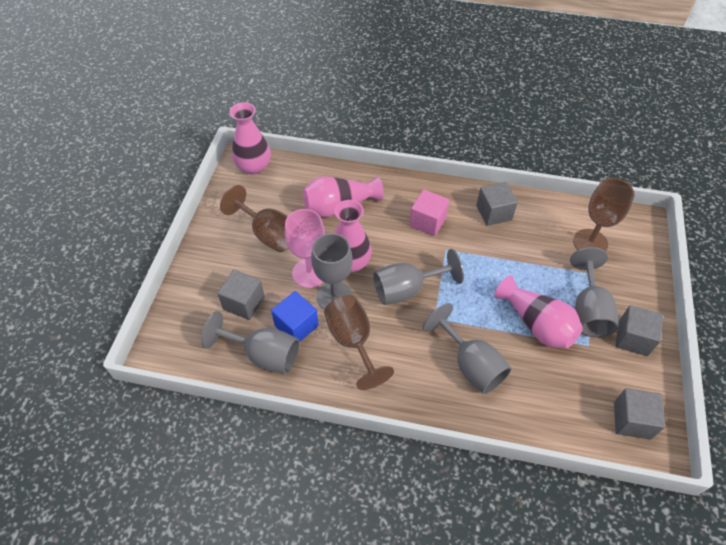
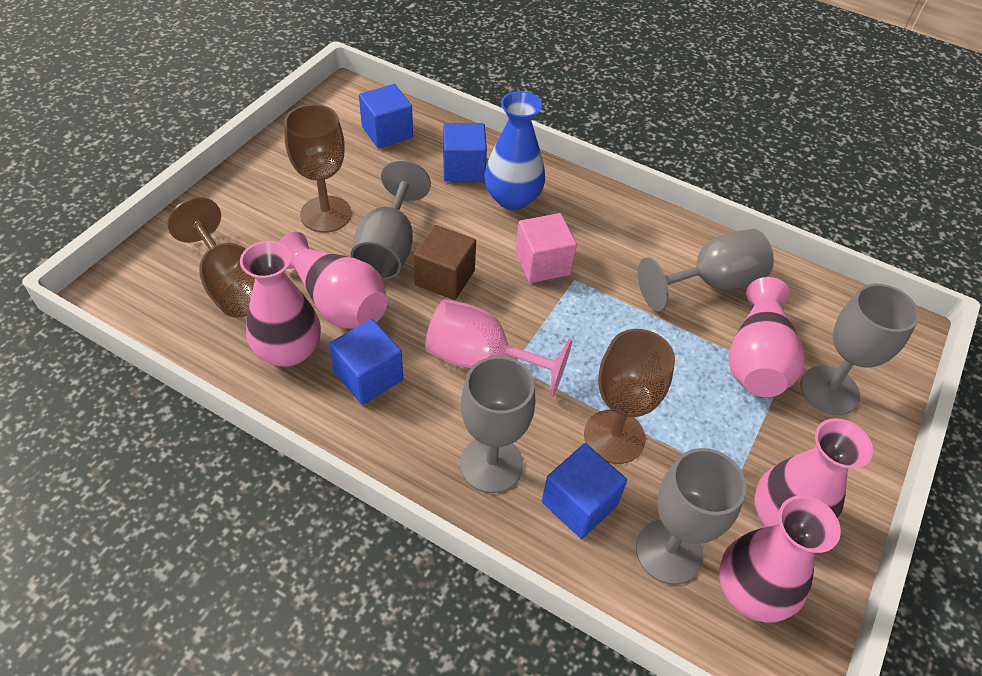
blue cube: [271,291,319,342] = 1 -> [329,319,403,405] [359,84,413,148] [443,123,487,182] [542,443,627,539] = 4
blue vase: none = 0 -> [484,91,545,210] = 1
brown cube: none = 0 -> [413,225,476,300] = 1
grey cube: [217,270,265,320] [476,182,518,226] [614,388,665,440] [615,305,663,356] = 4 -> none = 0
pink vase: [230,102,271,175] [303,176,383,217] [334,200,372,272] [494,275,583,348] = 4 -> [240,241,321,367] [279,232,387,328] [719,495,841,623] [729,277,805,397] [754,418,873,527] = 5

